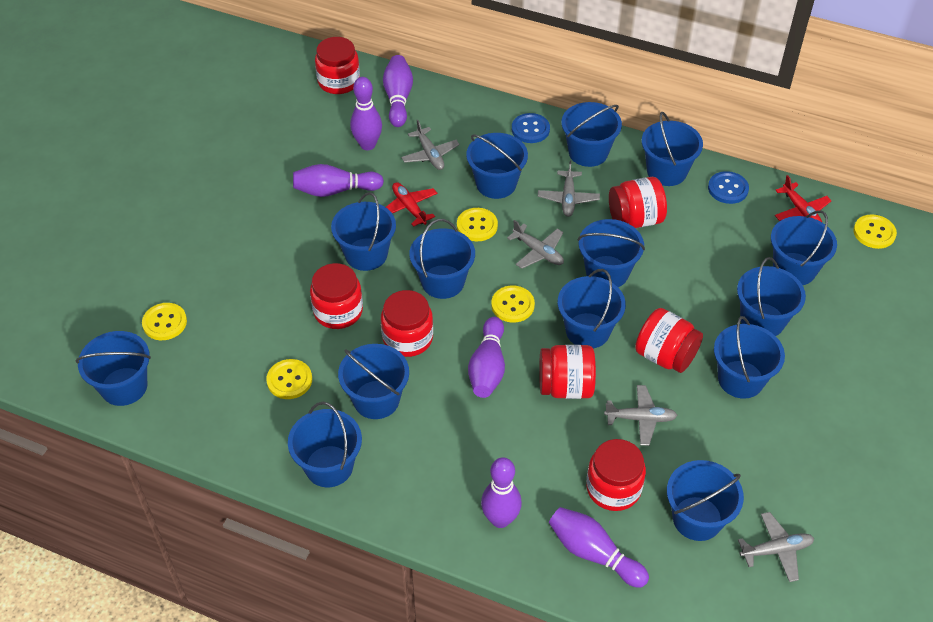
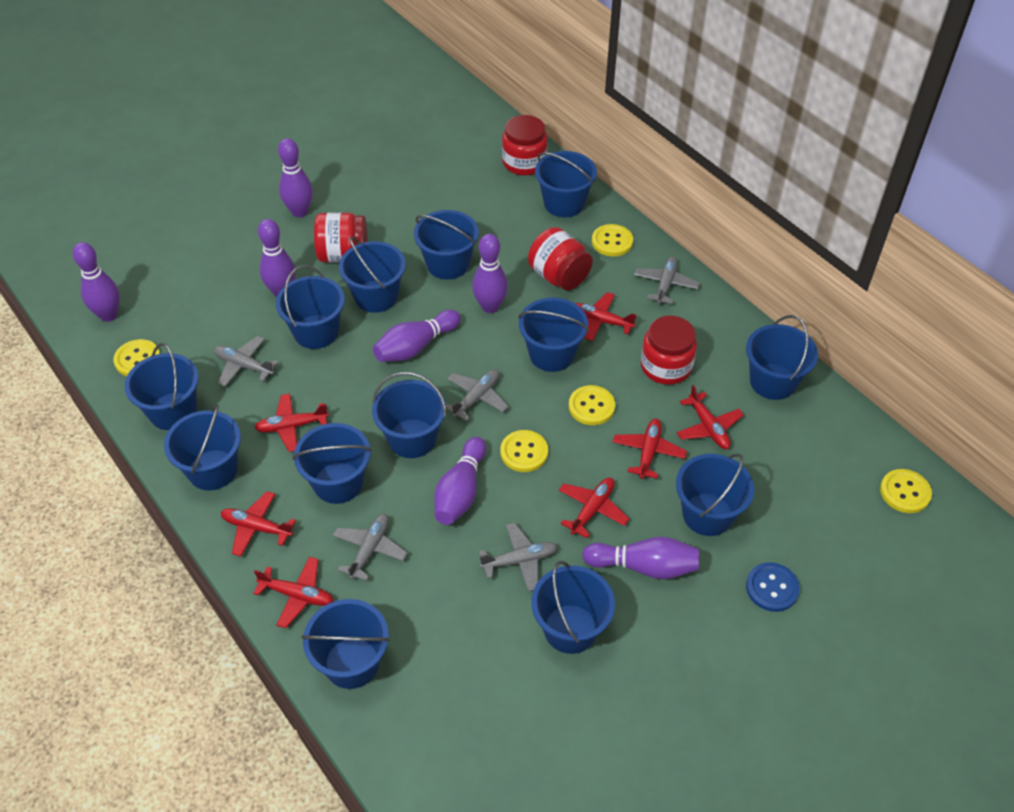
blue bucket: [76,331,151,406] [288,402,362,487] [331,192,396,271] [338,344,409,419] [409,219,475,299] [466,133,528,199] [558,269,626,348] [561,102,622,167] [578,219,645,287] [642,112,703,186] [667,460,744,541] [714,316,785,399] [737,257,806,336] [771,210,837,285] = 14 -> [125,343,199,430] [164,404,241,490] [276,265,345,349] [293,423,372,504] [301,599,390,689] [339,237,406,313] [372,372,446,458] [414,210,479,280] [518,298,589,372] [531,561,615,654] [535,151,597,217] [676,453,754,536] [746,315,818,400] = 13
blue button: [512,113,550,143] [708,171,749,204] = 2 -> [746,562,800,612] = 1
purple bowling pin: [293,164,384,197] [350,77,382,150] [383,55,413,127] [468,317,505,398] [481,457,522,528] [549,507,649,588] = 6 -> [73,242,120,322] [258,219,296,297] [278,138,313,217] [373,310,461,362] [434,437,486,525] [472,234,508,313] [582,537,699,579] = 7
red jar: [310,263,363,329] [315,37,360,94] [381,290,433,357] [539,345,596,399] [586,439,646,511] [609,177,667,228] [635,308,703,373] = 7 -> [314,212,368,263] [502,115,548,176] [528,227,593,291] [641,316,697,385] = 4
red plane: [386,182,438,227] [775,175,831,222] = 2 -> [221,491,296,557] [253,557,333,628] [254,394,329,452] [559,478,629,538] [575,292,637,341] [613,419,687,479] [677,385,744,449] = 7

